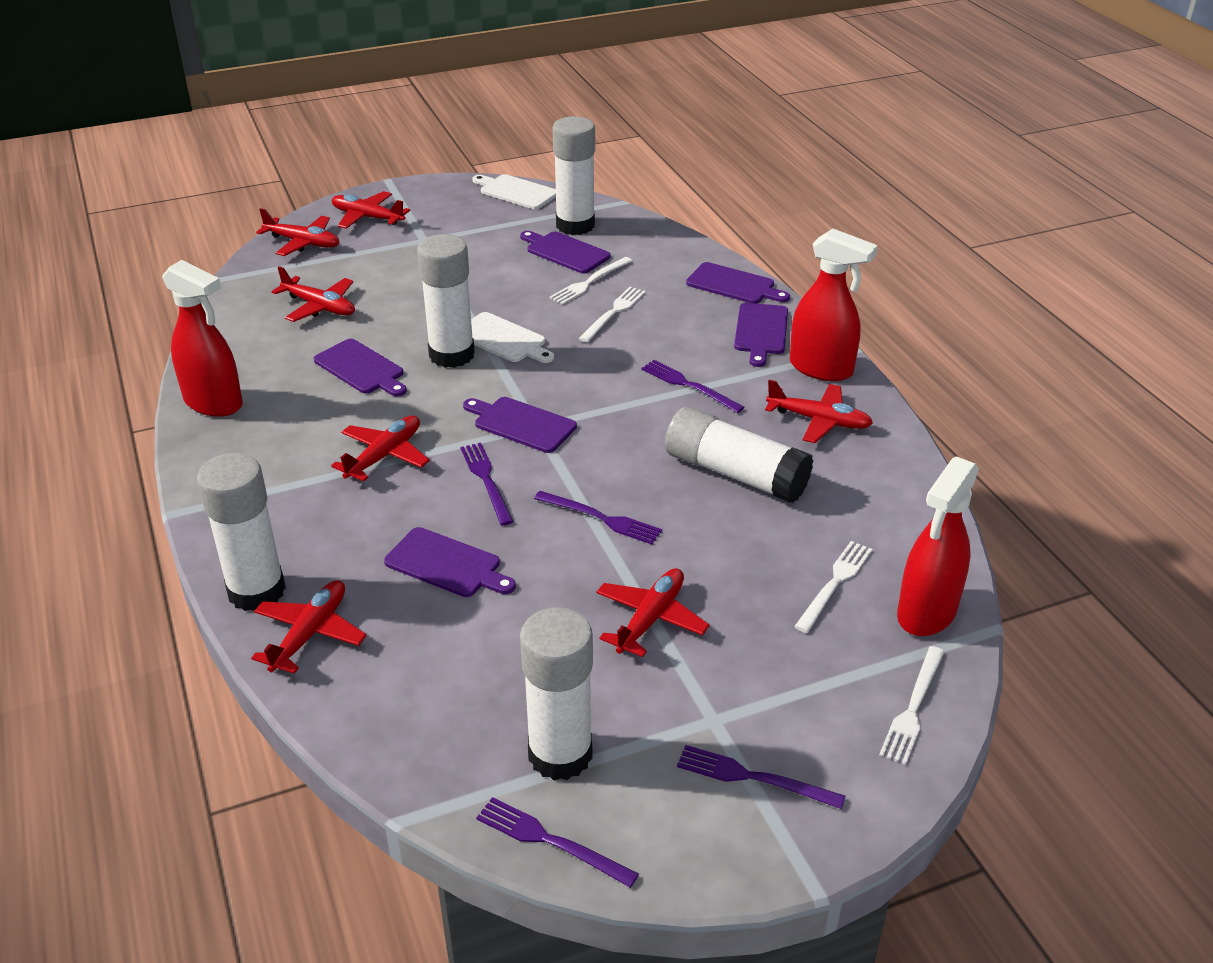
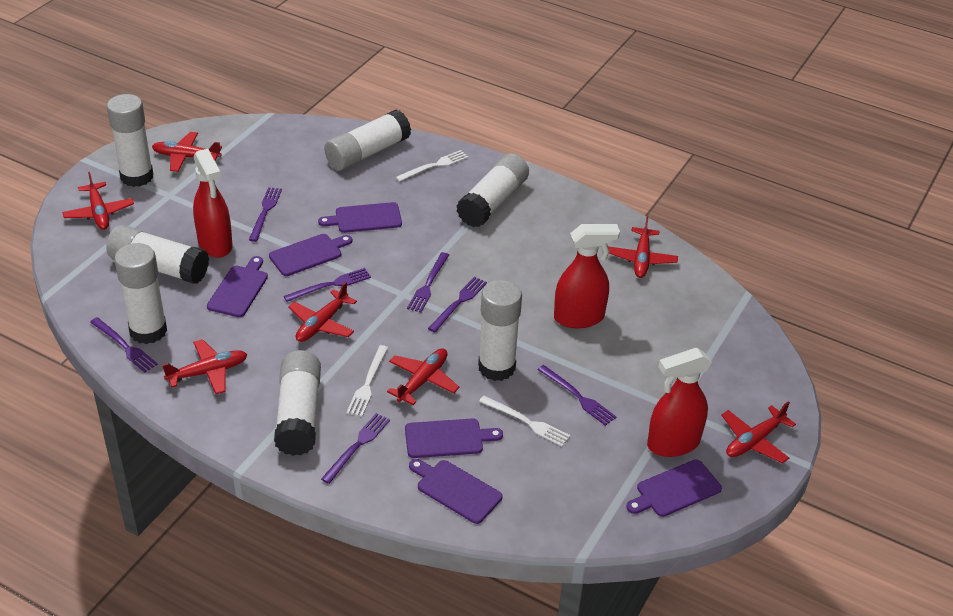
purple fork: [460,443,514,525] [476,797,639,888] [534,491,662,544] [641,360,744,413] [677,745,846,809] = 5 -> [90,317,158,372] [249,187,282,242] [284,268,371,302] [321,413,390,484] [407,252,449,313] [428,277,487,332] [537,365,616,426] = 7
white cutting board: [471,312,554,363] [472,174,556,209] = 2 -> none = 0
white fork: [549,257,632,305] [579,287,646,343] [794,541,873,633] [879,646,944,765] = 4 -> [346,345,388,417] [395,150,469,182] [479,396,570,447] = 3
white glue stick: [197,453,286,611] [417,234,475,368] [520,607,593,781] [552,116,595,235] [665,407,813,503] = 5 -> [106,225,209,284] [107,94,153,187] [114,243,167,344] [274,350,321,456] [324,109,411,171] [457,153,529,227] [478,280,522,381] = 7

